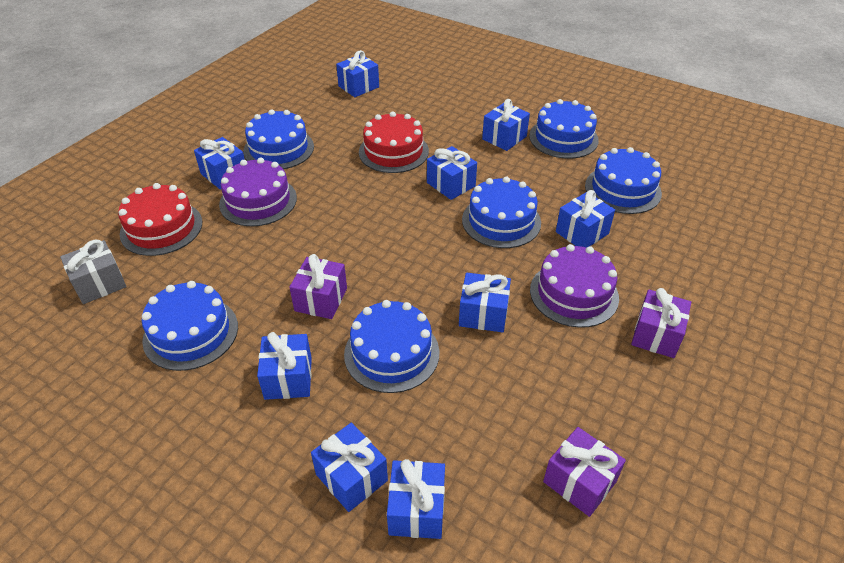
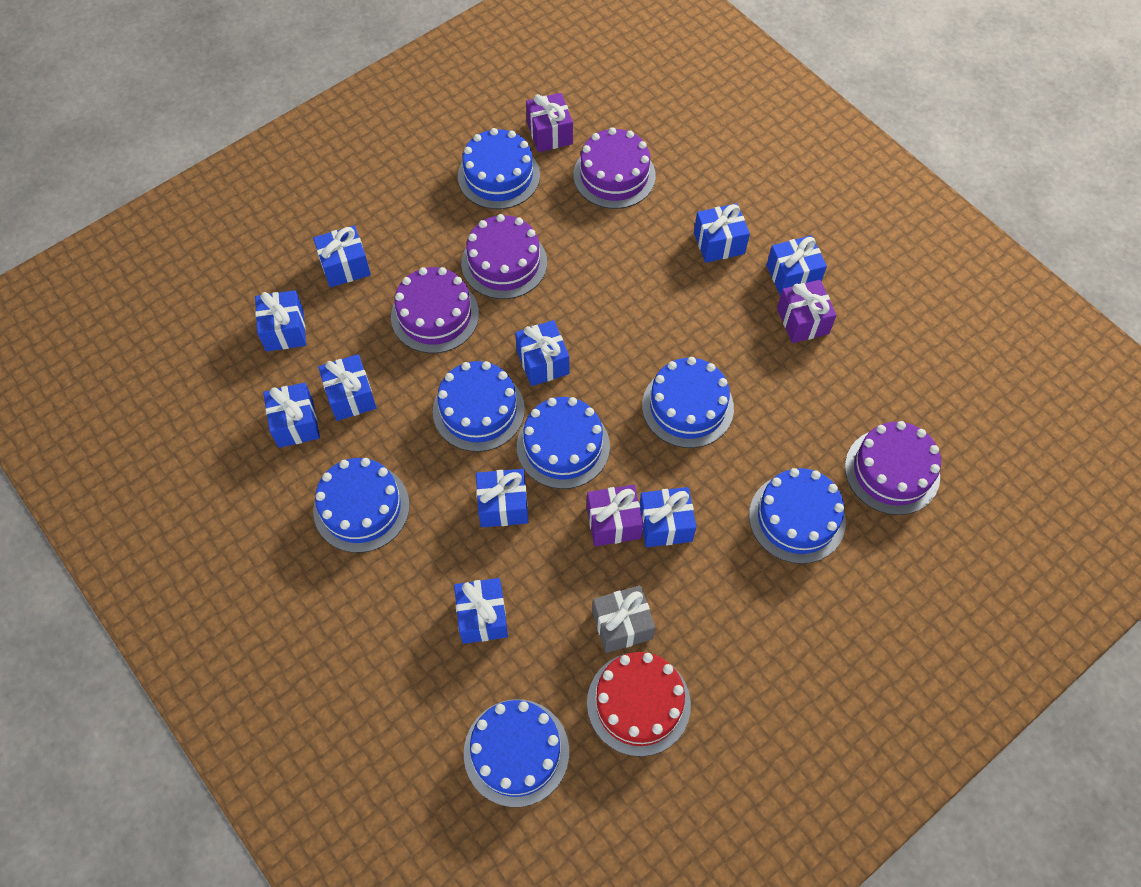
blue cake: [142,281,238,371] [243,109,314,169] [344,300,439,393] [462,177,541,248] [529,99,599,159] [585,147,662,214] = 6 -> [313,458,410,553] [433,361,525,452] [458,128,540,209] [464,699,569,807] [517,397,610,489] [642,357,734,448] [749,468,846,564] = 7
blue gift: [194,137,245,190] [257,332,312,400] [311,423,388,512] [336,50,379,97] [387,459,445,539] [427,146,477,200] [459,273,511,332] [482,99,530,151] [556,190,615,248] = 9 -> [255,290,306,351] [263,382,320,448] [313,225,371,287] [318,354,377,421] [454,578,508,644] [476,469,528,527] [515,320,569,386] [640,487,696,547] [694,203,750,263] [767,235,827,296] = 10
purple cake: [219,158,297,226] [530,244,619,328] = 2 -> [391,267,479,353] [461,214,547,299] [573,127,656,209] [845,421,941,515] = 4
red cake: [118,183,202,256] [359,111,429,173] = 2 -> [587,652,691,757] = 1

